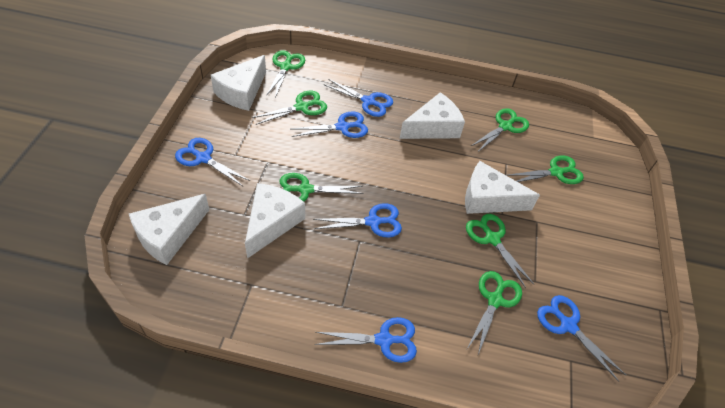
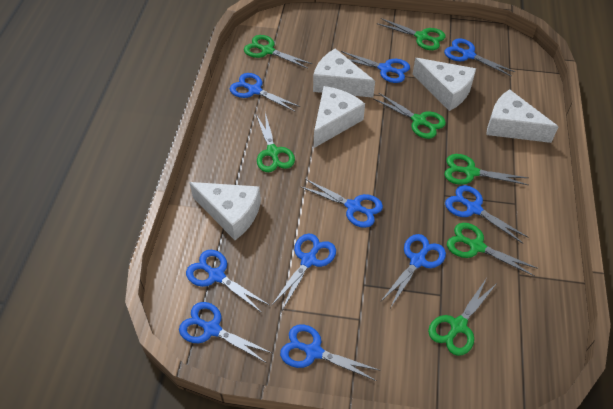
blue scissors: [175,138,250,186] [291,112,368,138] [313,203,402,238] [315,317,417,363] [323,79,393,117] [537,295,626,382] = 6 -> [179,302,272,363] [186,250,269,313] [230,73,300,112] [272,233,336,310] [280,324,379,381] [301,179,383,228] [341,51,410,83] [380,234,446,307] [444,38,515,76] [445,185,529,244] = 10

